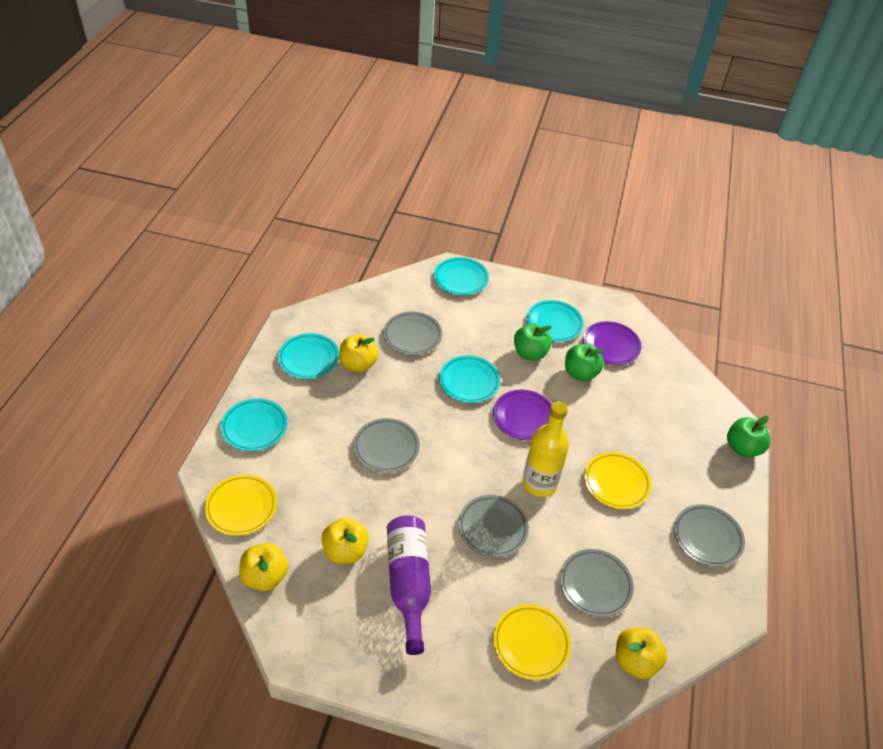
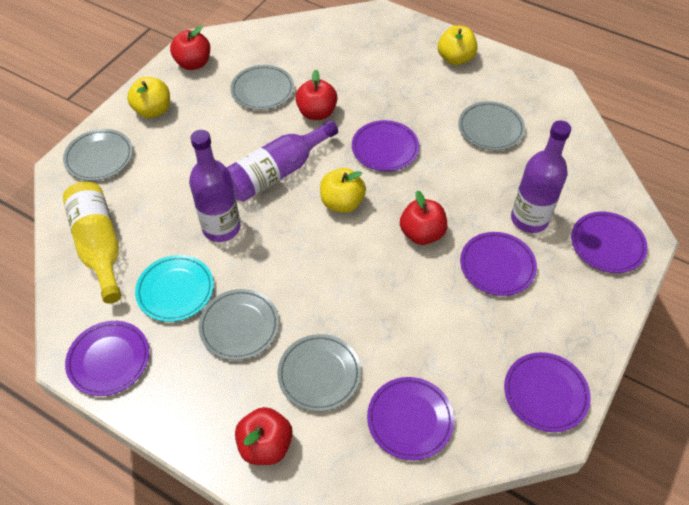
green apple: [514,324,552,361] [565,344,605,381] [727,415,771,457] = 3 -> none = 0
purple bottle: [387,515,431,655] = 1 -> [189,130,240,242] [226,120,338,202] [511,120,571,233] = 3
purple plate: [493,390,551,440] [583,321,642,365] = 2 -> [65,321,149,396] [352,120,419,171] [367,377,454,460] [460,232,537,296] [504,352,591,432] [571,212,648,273] = 6
red apple: none = 0 -> [170,26,210,70] [235,407,293,465] [295,70,338,120] [400,191,447,245] = 4
turquoise plate: [221,398,288,451] [278,333,339,379] [434,257,489,295] [439,355,501,403] [526,300,584,342] = 5 -> [135,255,214,322] = 1
yellow apple: [239,543,288,591] [321,518,369,564] [339,334,379,373] [616,627,667,679] = 4 -> [127,77,170,118] [320,168,366,213] [438,25,477,65] = 3
yellow plate: [205,474,277,536] [493,605,571,680] [584,452,652,509] = 3 -> none = 0

